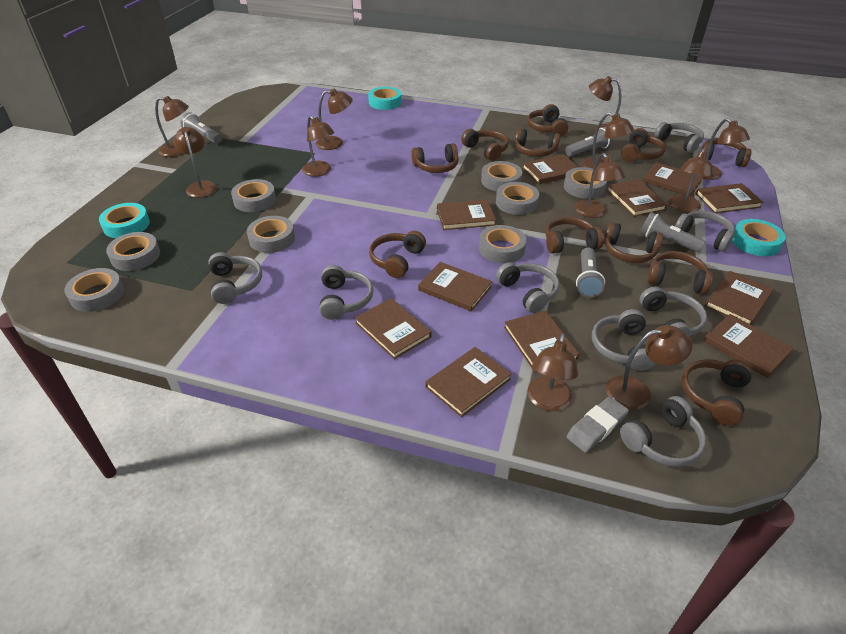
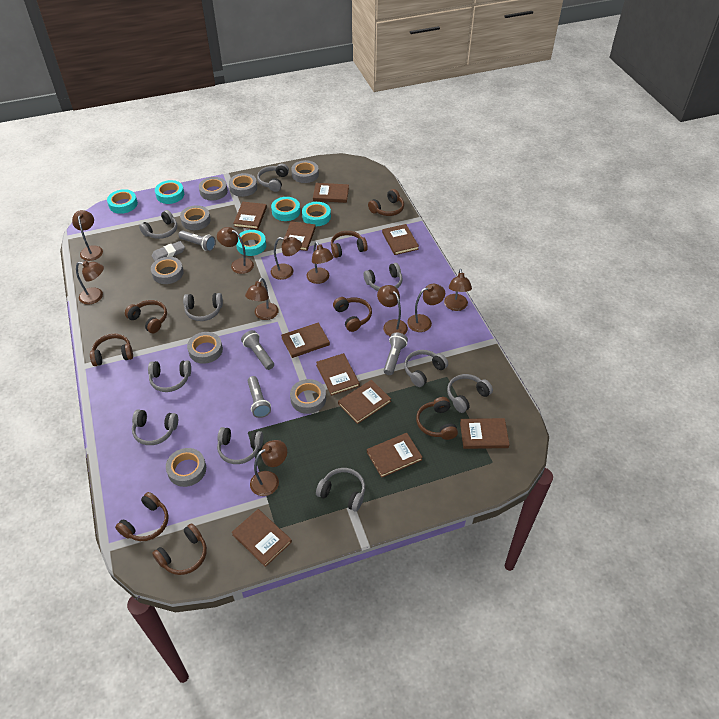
brown book: [355,298,432,359] [418,262,492,312] [425,347,512,417] [437,199,496,230] [504,311,579,372] [522,154,578,184] [607,179,667,217] [642,162,703,196] [695,183,763,213] [704,314,794,378] [705,271,774,325] = 11 -> [231,509,292,567] [233,202,267,229] [281,322,330,358] [282,221,316,251] [313,183,349,203] [316,353,360,396] [338,380,391,424] [367,433,423,478] [382,224,419,255] [460,418,510,449] = 10
brown headphones: [369,231,426,278] [411,143,459,173] [461,129,509,161] [515,128,560,157] [527,104,568,137] [546,217,604,253] [604,222,663,263] [621,128,666,162] [647,251,713,294] [682,359,752,425] [701,138,751,167] = 11 -> [90,334,133,366] [115,492,169,541] [125,300,167,333] [152,523,207,575] [331,231,368,258] [333,297,372,332] [368,189,404,216] [416,397,458,440] = 8
brown lamp: [155,96,189,157] [174,127,217,198] [302,115,335,177] [316,89,353,150] [527,333,578,411] [574,153,625,218] [581,112,634,169] [589,76,621,132] [606,325,692,410] [668,149,713,213] [698,118,750,180] = 11 -> [72,210,103,261] [76,261,104,305] [217,227,254,274] [245,278,279,320] [250,440,287,496] [271,236,302,280] [306,242,333,284] [377,285,408,337] [407,284,445,332] [444,269,472,311] = 10
grey headphones: [208,252,262,304] [319,265,374,320] [496,262,560,313] [592,309,656,371] [620,396,707,467] [640,287,707,336] [654,122,704,153] [675,211,735,252] = 8 -> [132,409,178,445] [139,210,177,239] [148,361,191,392] [183,293,223,321] [217,427,263,464] [257,164,289,192] [316,468,365,512] [364,263,402,291] [404,350,448,387] [447,374,493,413] = 10
turquoise tape: [99,203,150,238] [368,87,401,110] [732,219,786,256] = 3 -> [107,189,138,214] [155,180,184,204] [236,230,266,256] [271,197,300,221] [302,202,331,226] = 5

